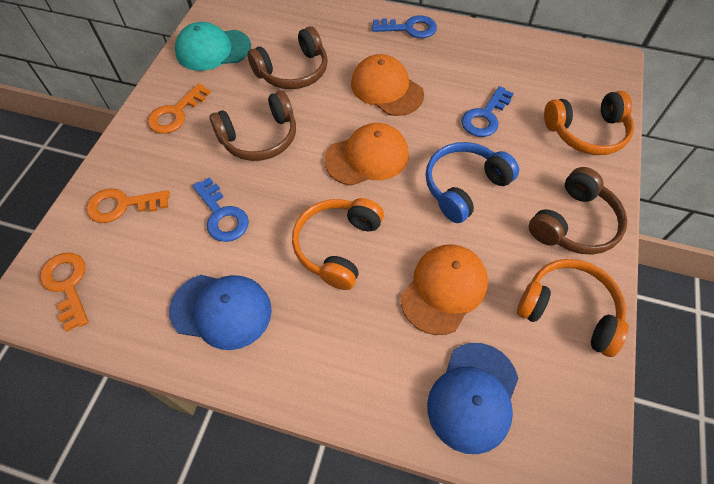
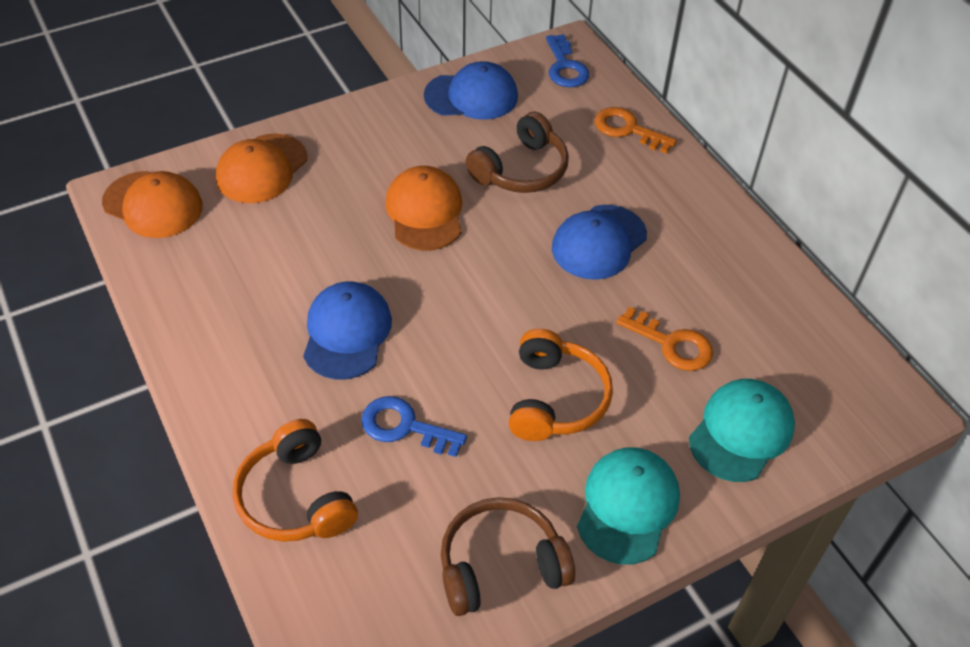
blue cap: [169,275,272,350] [427,343,519,454] = 2 -> [303,281,392,379] [424,61,518,120] [552,205,647,280] = 3
blue headphones: [425,142,519,223] = 1 -> none = 0
blue key: [193,177,249,242] [372,15,437,38] [462,86,514,137] = 3 -> [361,396,467,457] [546,34,589,87] = 2
brown headphones: [210,91,296,161] [247,26,328,89] [529,167,627,255] = 3 -> [441,497,575,616] [466,112,569,193] = 2
orange headphones: [292,198,384,290] [517,259,629,357] [544,91,634,155] = 3 -> [233,419,358,542] [509,329,613,441] = 2
orange key: [40,253,89,332] [86,188,170,223] [148,83,211,134] = 3 -> [595,107,677,154] [616,307,713,371] = 2
turquoise cap: [175,22,251,71] = 1 -> [577,447,680,565] [689,379,795,482] = 2

